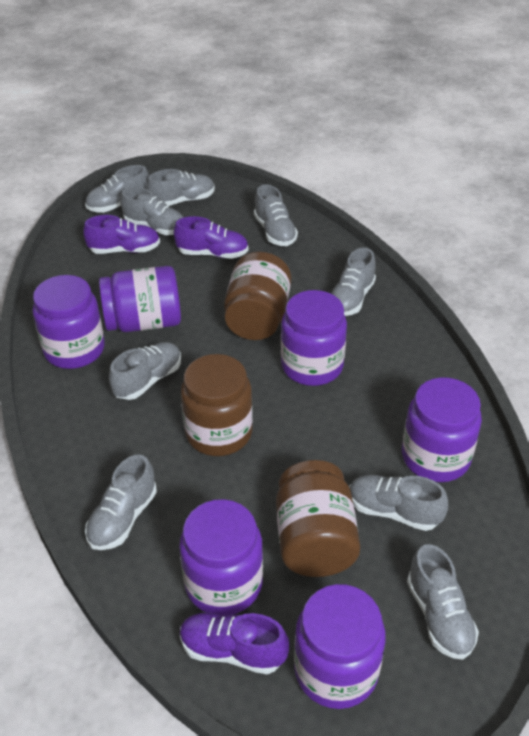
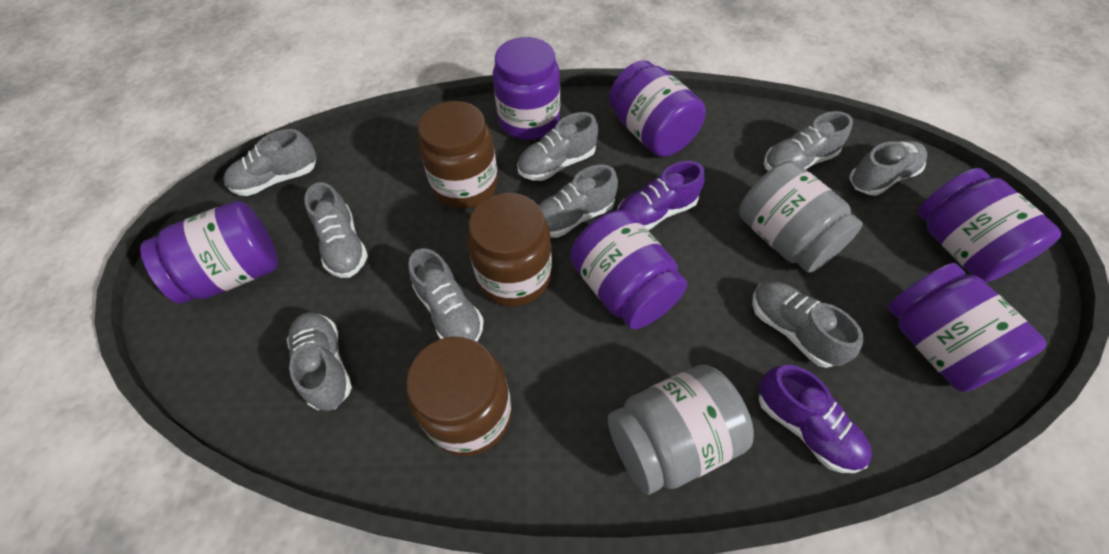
grey jar: none = 0 -> [608,365,754,495] [739,161,863,273] = 2
purple shoe: [83,215,160,254] [174,216,249,259] [180,612,289,674] = 3 -> [617,161,705,230] [759,365,872,473] = 2

